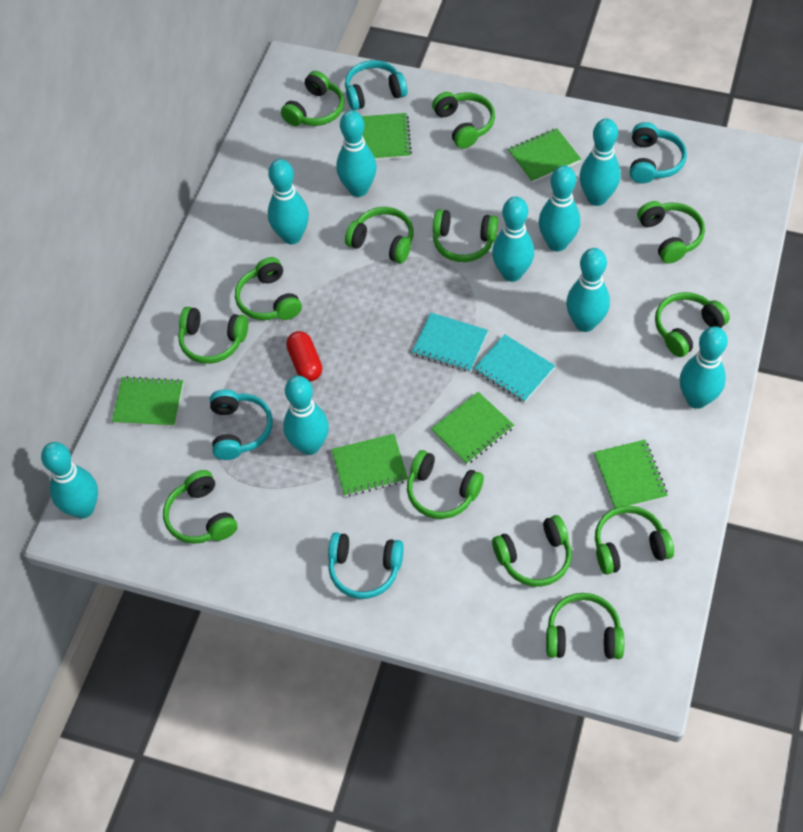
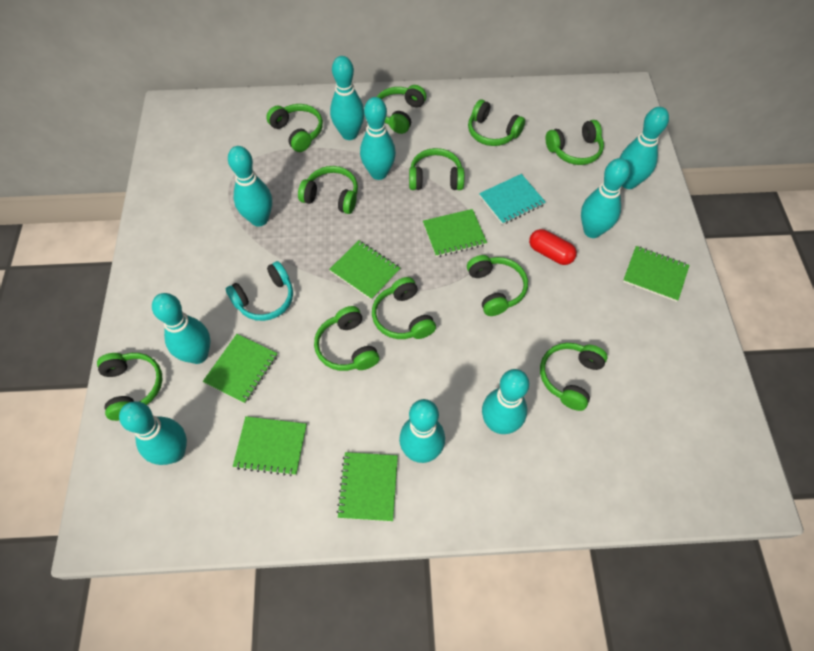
green headphones: [163,470,237,544] [178,307,248,364] [235,257,302,320] [281,71,344,126] [345,207,414,263] [407,450,484,519] [432,92,495,149] [433,209,498,262] [492,515,572,587] [546,593,624,659] [595,506,674,574] [637,201,705,264] [655,292,730,357] = 13 -> [97,353,163,421] [266,104,323,152] [298,166,358,214] [314,306,380,371] [372,277,436,339] [377,85,427,134] [409,148,465,190] [467,255,528,316] [468,99,525,146] [540,343,608,411] [546,120,604,165] = 11
turquoise headphones: [210,389,273,460] [328,532,404,599] [345,60,407,110] [630,122,687,183] = 4 -> [226,261,293,321] = 1
turquoise notebook: [412,313,488,372] [474,334,555,403] = 2 -> [479,174,546,225] = 1

